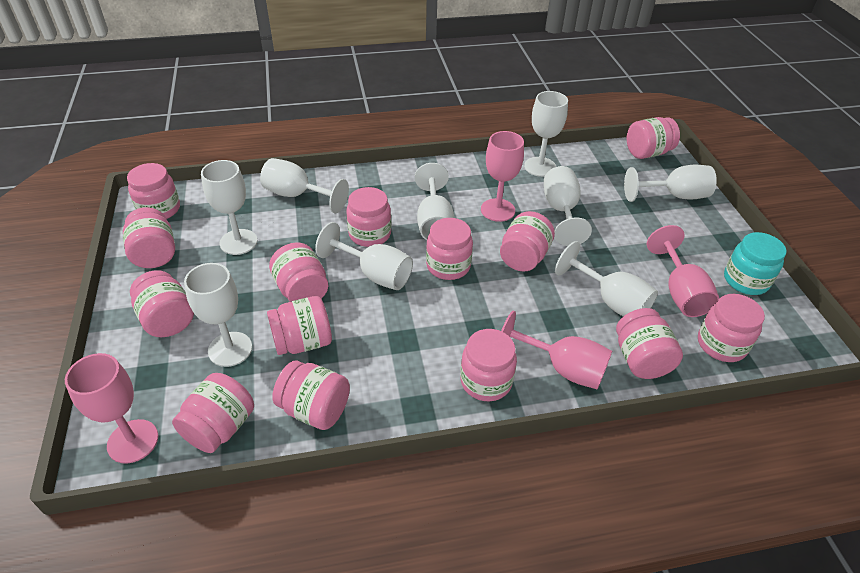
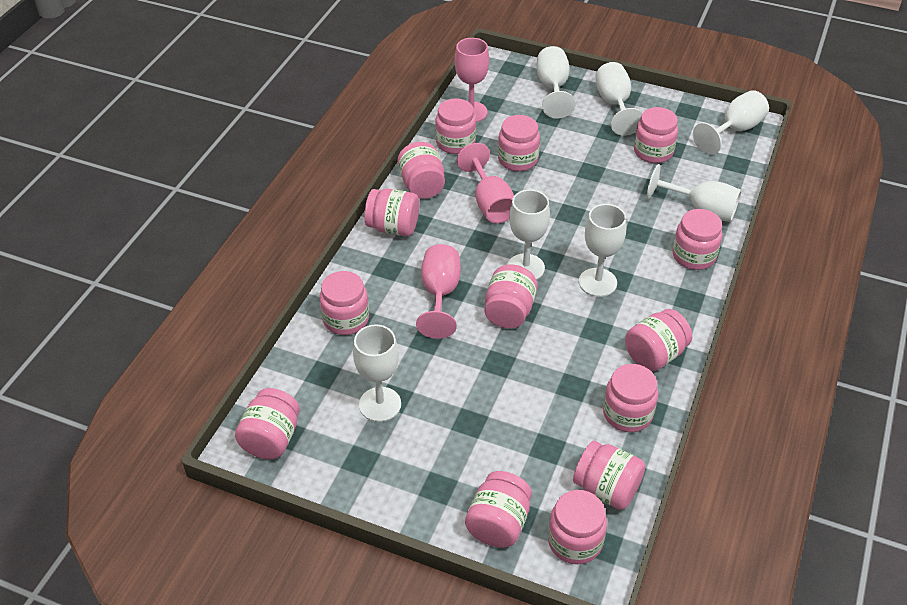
pink goblet: [65,353,158,464] [481,131,524,222] [501,311,612,389] [647,225,719,317] = 4 -> [416,244,461,339] [455,38,489,122] [457,143,514,223] = 3
turquoise jar: [724,232,787,295] = 1 -> none = 0
white goblet: [184,263,252,367] [201,160,257,255] [260,158,349,213] [315,222,413,290] [415,163,454,240] [524,91,568,177] [544,166,592,246] [555,241,658,316] [624,165,717,202] = 9 -> [353,324,401,422] [507,189,550,280] [537,46,575,119] [579,204,626,297] [596,62,642,136] [647,164,741,222] [693,90,769,155] = 7

